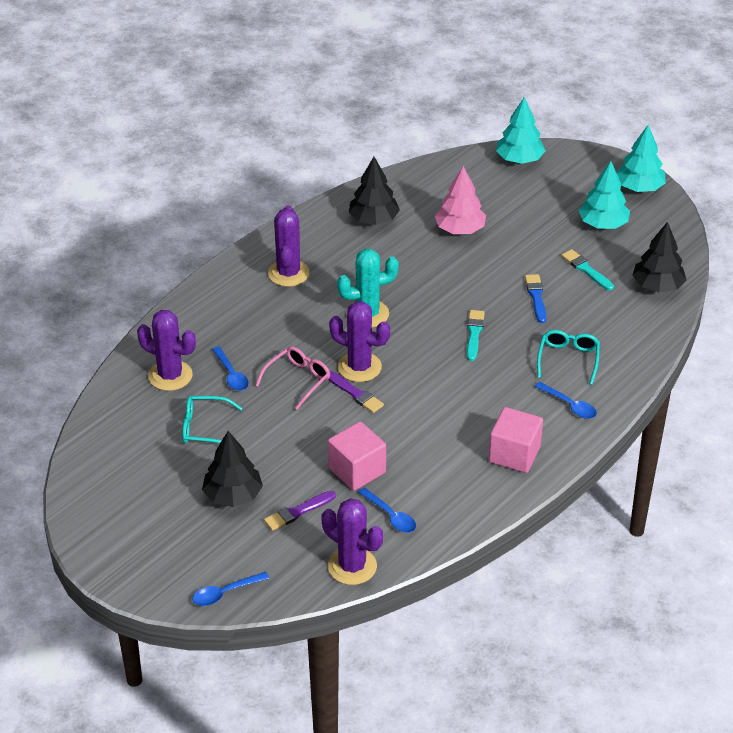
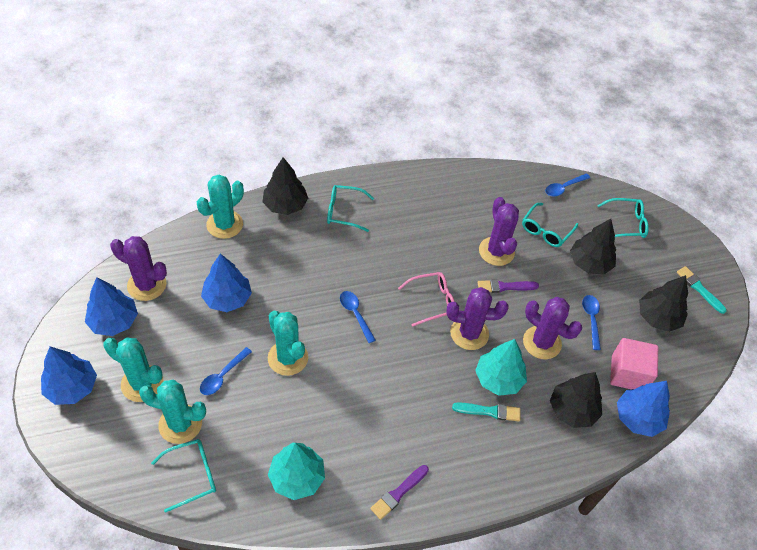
black tree: [202,431,263,507] [349,157,400,225] [632,222,686,293] = 3 -> [263,157,308,215] [550,372,602,428] [570,219,616,274] [639,275,688,332] = 4
blue brush: [525,274,547,323] = 1 -> none = 0
blue tree: none = 0 -> [41,346,97,405] [85,277,138,336] [201,254,252,312] [617,381,670,437] = 4
pink cube: [328,421,386,491] [489,407,543,473] = 2 -> [610,338,658,390] = 1
pink tree: [435,166,486,234] = 1 -> none = 0
turquoise cactus: [337,249,399,328] = 1 -> [103,338,163,402] [139,380,206,444] [197,175,244,239] [268,311,308,376] = 4
turquoise glasses: [182,396,243,444] [537,330,600,385] = 2 -> [151,439,216,513] [327,185,374,232] [522,203,578,247] [597,198,649,238] = 4
turquoise tree: [496,97,545,164] [579,161,630,229] [617,125,666,192] = 3 -> [268,443,325,500] [475,339,527,396] = 2

